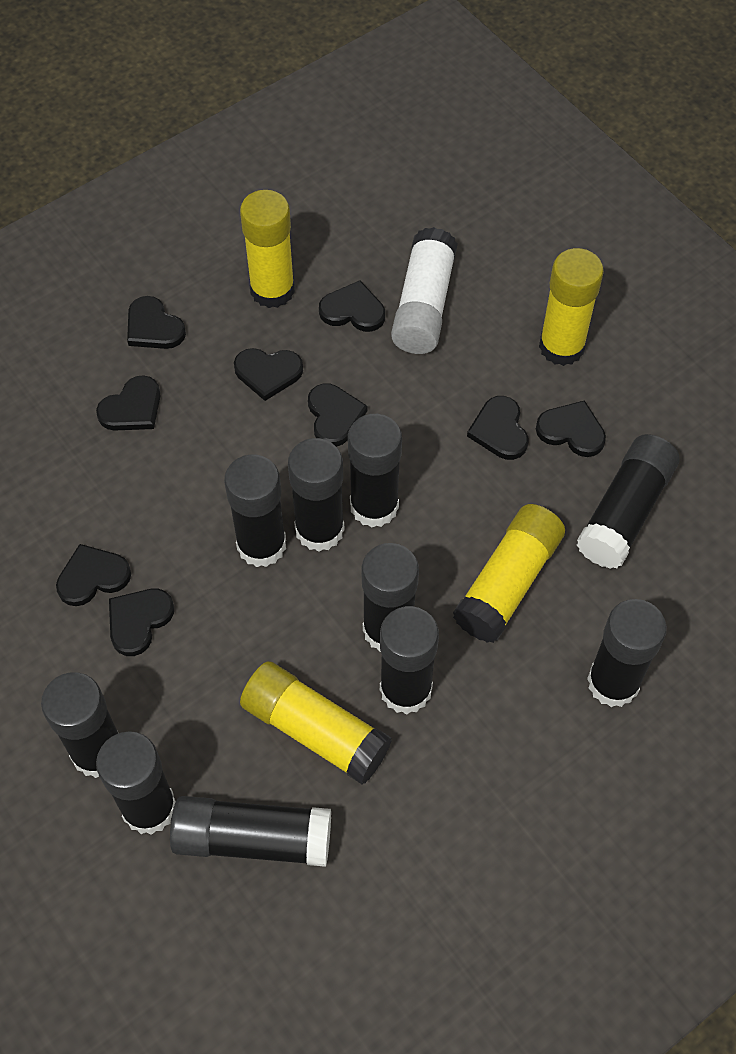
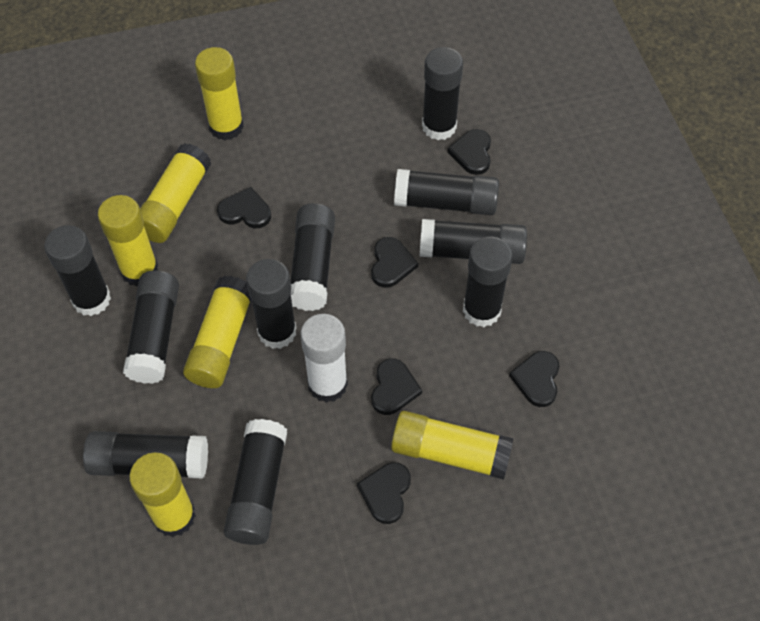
black heart: [56,544,131,606] [96,375,160,431] [109,589,174,656] [127,296,186,349] [234,348,303,401] [308,384,368,447] [319,280,385,332] [467,396,529,460] [536,400,606,457] = 9 -> [217,187,271,228] [357,462,411,524] [371,237,418,288] [371,359,422,415] [447,129,491,175] [509,351,560,407] = 6
yellow glue stick: [240,190,295,308] [240,661,392,784] [453,504,565,643] [539,248,604,366] = 4 -> [98,195,158,287] [129,452,196,537] [140,143,211,243] [183,276,252,388] [195,47,244,141] [391,411,513,480] = 6

